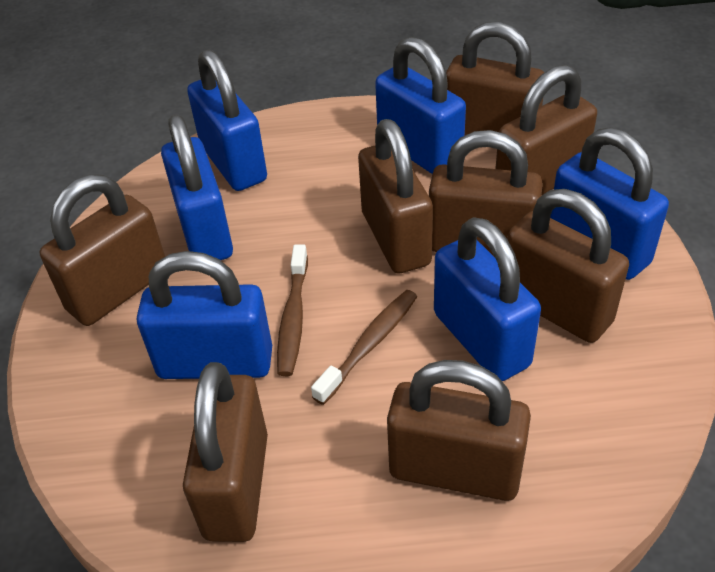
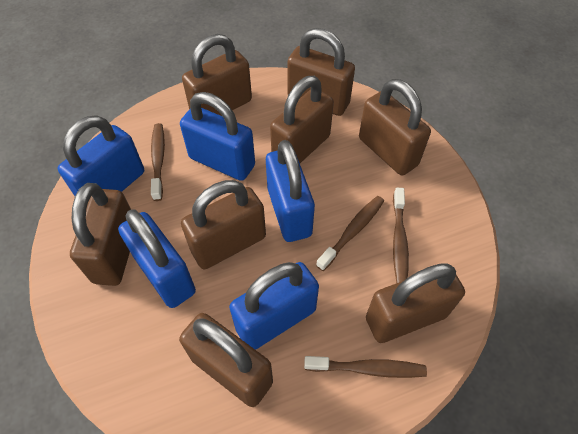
blue padlock: [137,251,272,379] [161,115,233,260] [187,49,267,191] [375,37,466,174] [434,217,541,381] [550,127,669,280] = 6 -> [58,115,144,196] [118,209,196,308] [180,92,255,181] [229,262,319,350] [266,140,315,242] = 5
brown toothbrush: [277,244,308,376] [311,290,417,405] = 2 -> [151,123,165,201] [304,356,427,378] [316,196,384,271] [393,188,409,283] = 4

